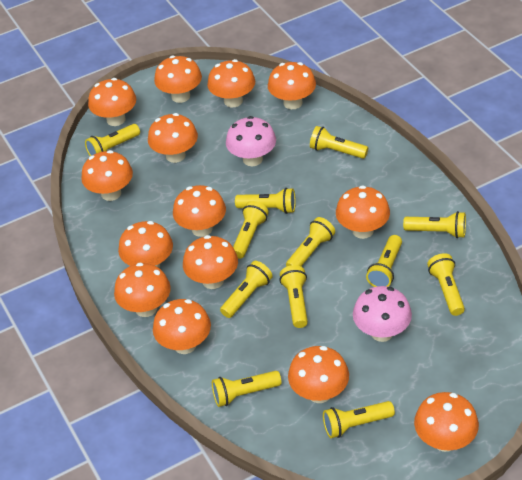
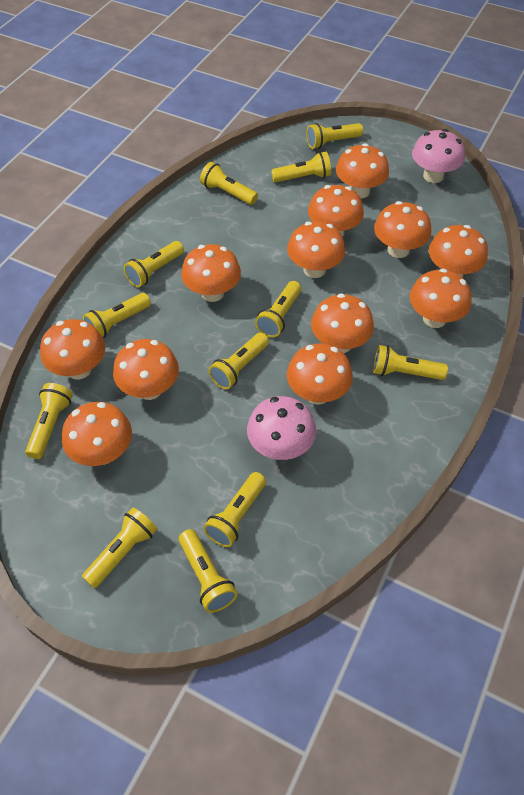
orange mushroom: [81,150,133,201] [88,78,136,126] [114,263,171,317] [118,221,173,268] [148,113,198,163] [153,299,211,354] [154,56,202,103] [173,185,226,237] [183,235,238,289] [207,59,255,107] [268,62,316,109] [288,346,349,403] [336,185,390,239] [414,392,479,452] = 14 -> [40,319,105,379] [62,402,132,466] [113,339,179,400] [181,244,241,302] [287,221,345,278] [287,343,353,405] [308,185,364,237] [311,293,374,353] [336,143,389,198] [374,201,431,258] [410,268,472,328] [429,225,488,278] = 12

